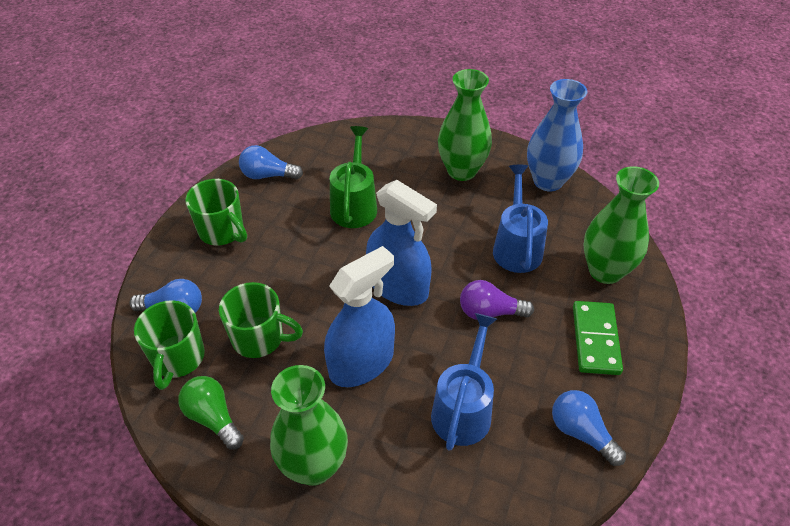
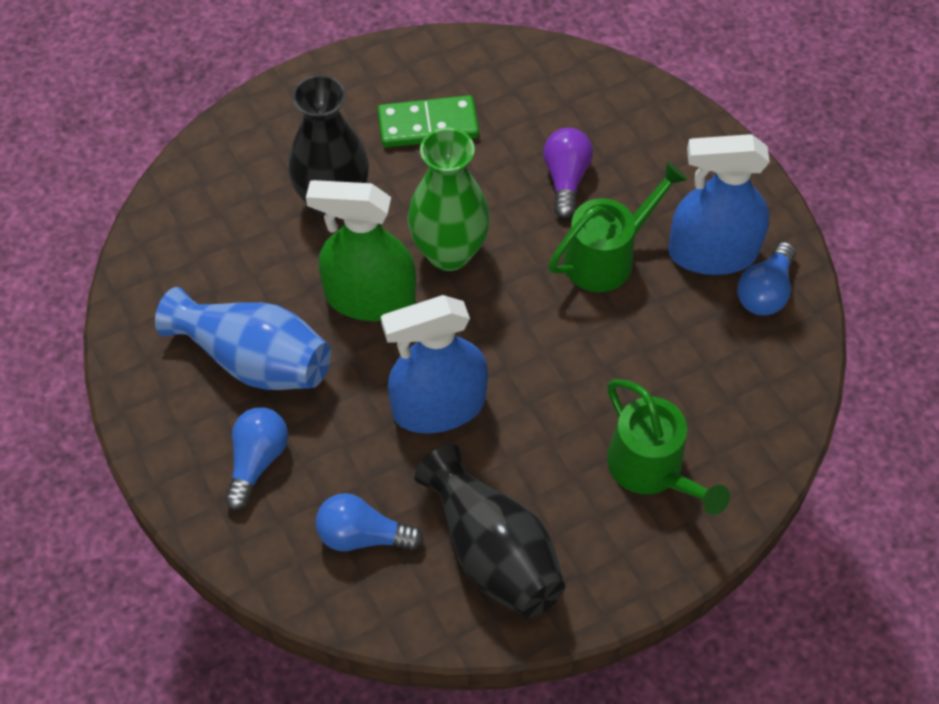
black vase: none = 0 -> [288,75,369,219] [414,444,565,618] = 2
blue watering can: [431,313,497,451] [493,165,548,273] = 2 -> none = 0
green light bulb: [178,376,244,450] = 1 -> none = 0
green mug: [134,300,205,390] [185,179,247,246] [219,282,303,358] = 3 -> none = 0
green spray bottle: none = 0 -> [306,180,416,321] = 1
green vase: [270,365,348,486] [438,69,492,181] [584,166,659,284] = 3 -> [408,128,490,271] = 1
green watering can: [330,126,377,228] = 1 -> [549,162,688,292] [607,379,730,515] = 2

